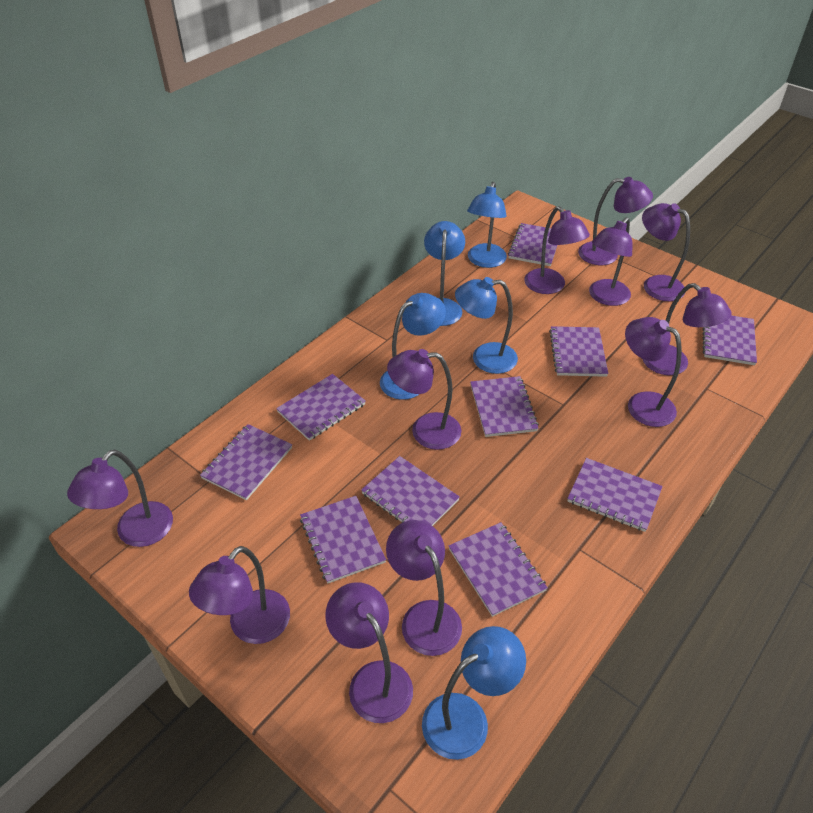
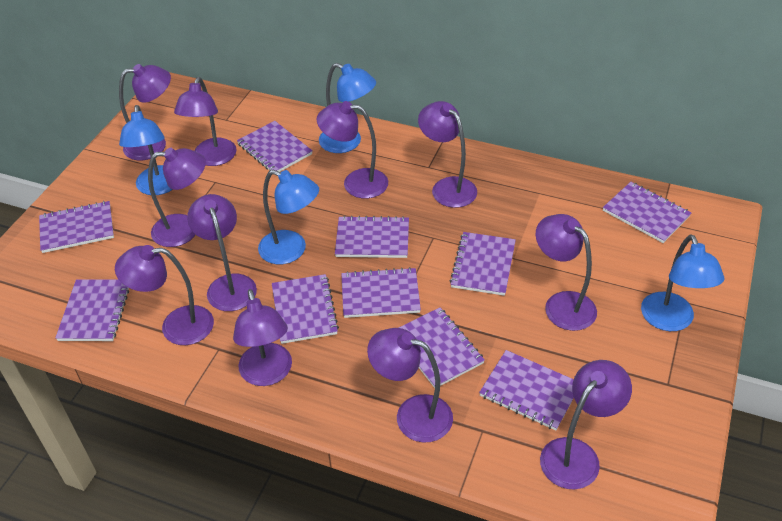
blue lamp: [380,293,446,400] [422,626,526,760] [424,221,465,326] [455,277,518,374] [467,182,507,268] = 5 -> [119,105,173,195] [258,170,319,264] [319,63,376,153] [641,234,725,331] = 4

